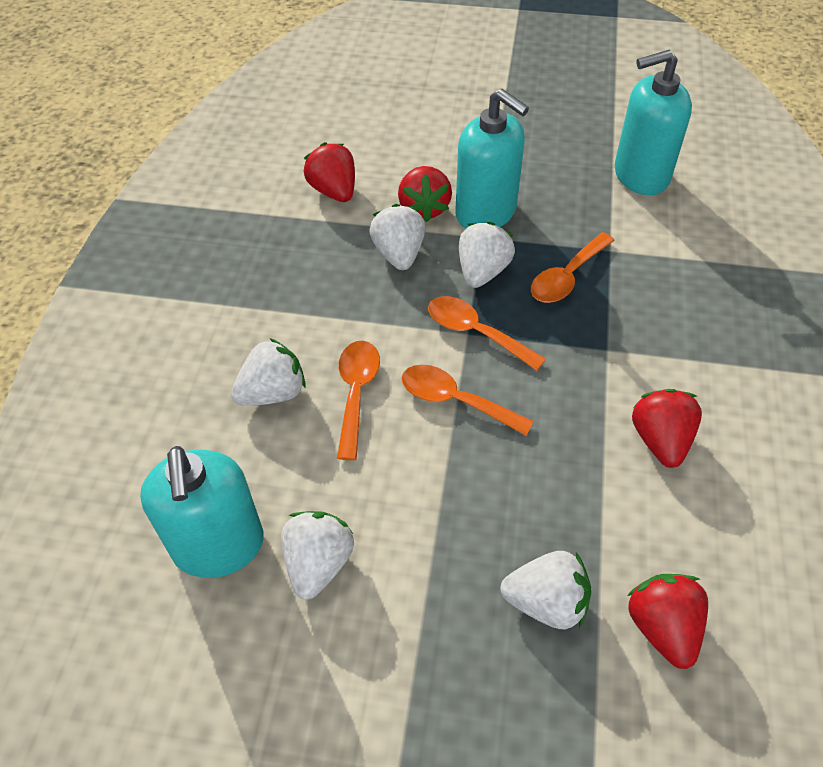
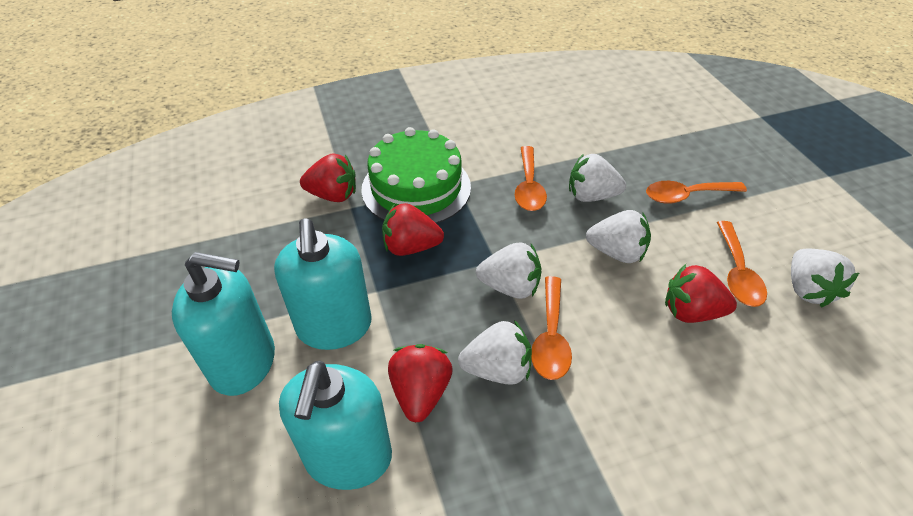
green cake: none = 0 -> [361,127,471,224] = 1

